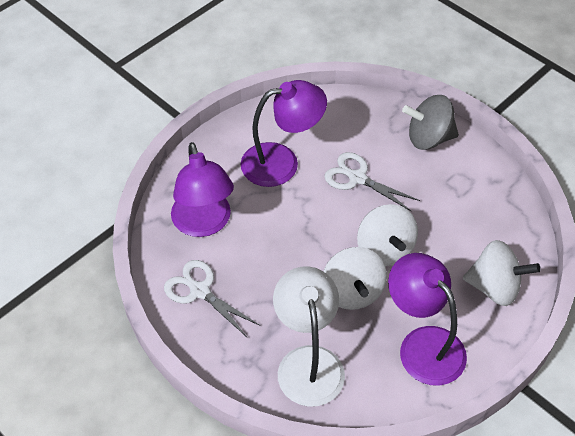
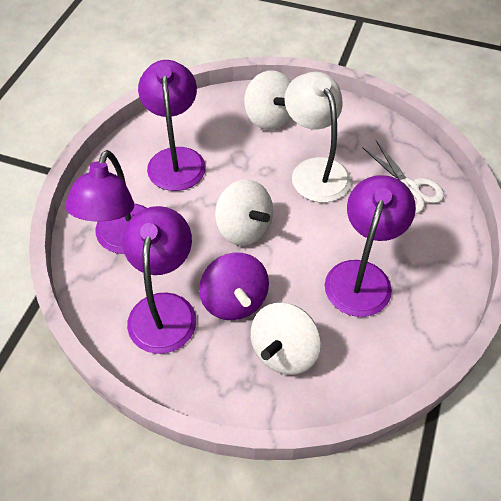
grey spinning top: [402,95,459,150] = 1 -> none = 0
purple lamp: [171,142,234,237] [241,80,327,187] [388,253,467,386] = 3 -> [65,150,147,254] [122,206,196,354] [138,60,206,191] [325,175,416,317] = 4
purple spinning top: none = 0 -> [199,253,269,320] = 1
white scissors: [164,260,260,337] [324,152,420,212] = 2 -> [362,141,444,214] = 1

